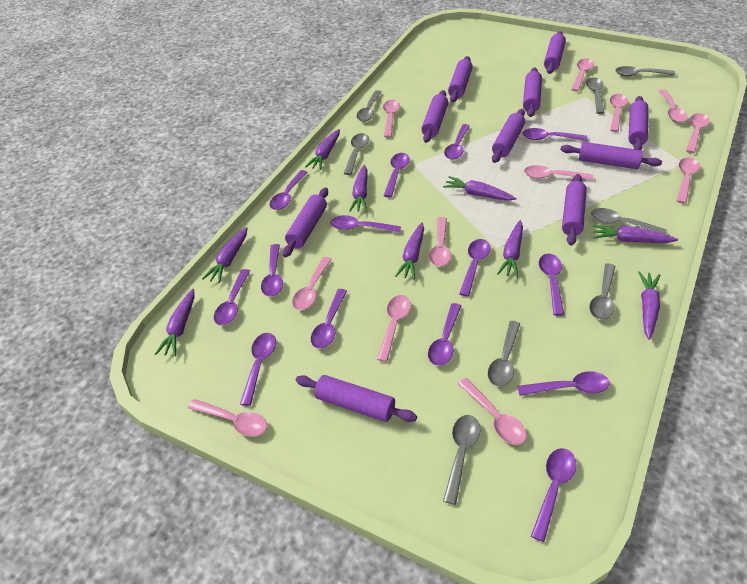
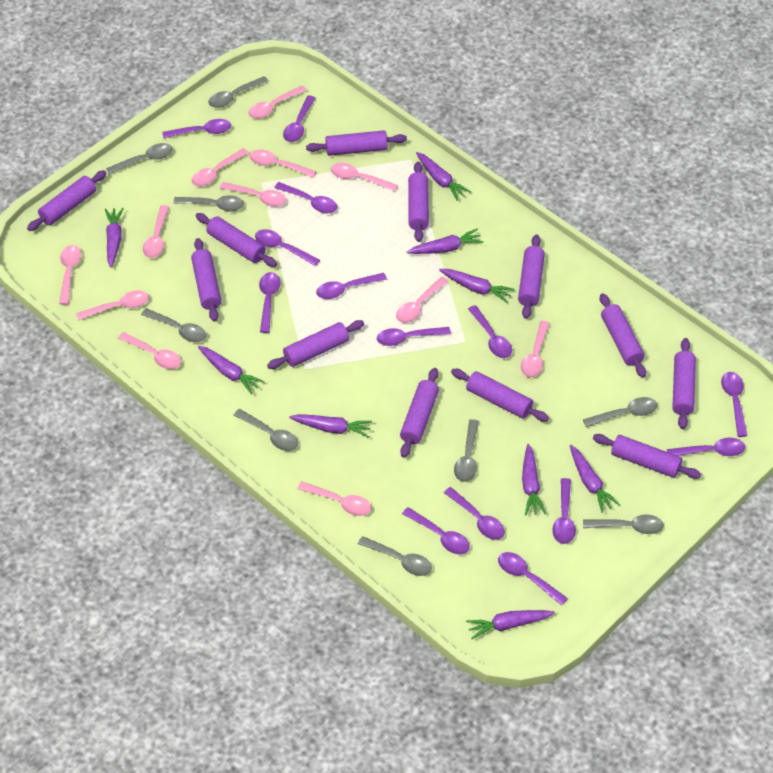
grey spoon: [344,133,369,175] [356,90,381,122] [443,415,480,505] [488,321,520,387] [586,77,605,114] [589,263,615,320] [591,208,667,234] [615,66,675,77] = 8 -> [106,143,173,174] [141,308,206,342] [173,195,244,211] [208,76,268,108] [234,409,298,451] [358,536,432,576] [454,419,479,482] [583,397,657,427] [583,515,664,534] = 9
purple rolling pin: [283,187,328,257] [296,375,417,422] [421,90,448,143] [448,56,473,103] [492,109,525,163] [523,67,542,117] [544,31,566,74] [560,142,662,169] [562,174,587,246] [628,96,649,150] = 10 -> [27,170,107,231] [191,238,221,322] [196,213,277,267] [267,320,364,369] [306,130,407,156] [400,368,439,458] [408,162,429,242] [451,369,549,422] [518,235,545,319] [593,434,701,479] [600,293,646,378] [672,338,696,429] = 12

